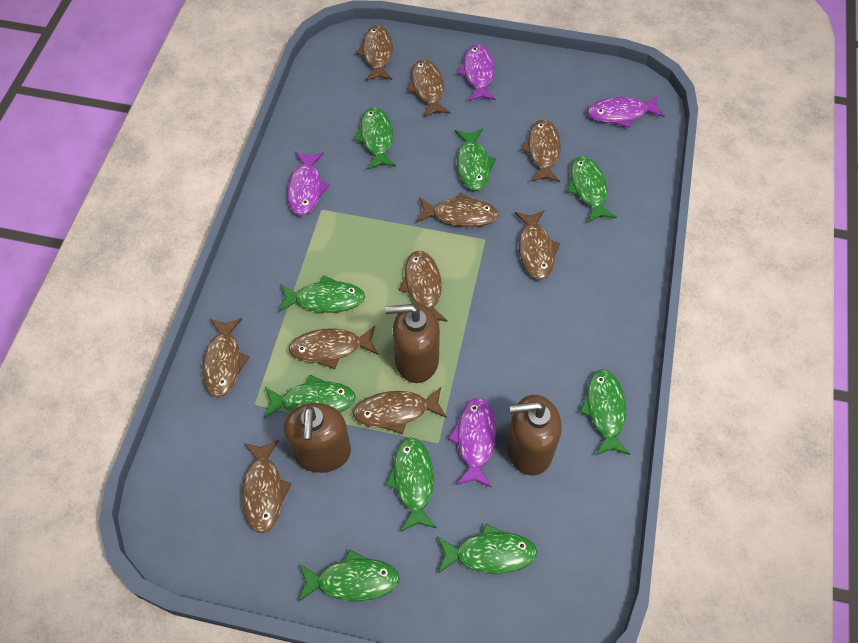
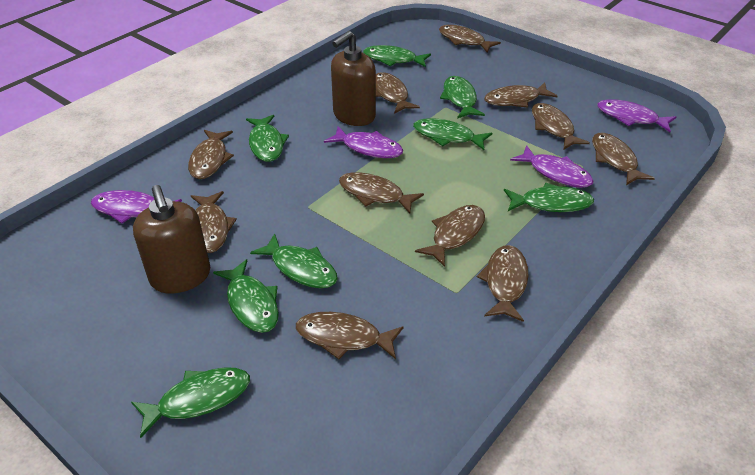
brown fish: [202,318,249,398] [242,440,292,533] [288,326,379,369] [353,387,447,435] [356,25,393,81] [399,251,448,322] [407,59,451,118] [416,193,499,227] [515,210,560,280] [521,119,561,182] = 10 -> [188,130,234,179] [191,191,237,253] [296,312,403,359] [339,172,424,214] [376,72,420,114] [415,205,485,267] [439,25,501,53] [477,245,529,322] [484,83,558,108] [532,103,590,150] [592,133,655,185] = 11
brown soap dispenser: [284,403,351,473] [385,303,440,383] [507,395,562,476] = 3 -> [133,185,210,294] [331,31,376,126] = 2
green fish: [264,375,356,418] [278,275,365,313] [298,550,400,602] [354,107,396,170] [385,437,437,532] [437,523,538,574] [455,128,496,191] [567,156,617,223] [580,369,630,456] = 9 -> [131,367,250,438] [213,259,279,333] [246,115,289,162] [250,233,338,288] [363,45,431,67] [413,118,492,150] [440,76,485,119] [504,183,594,212] = 8

